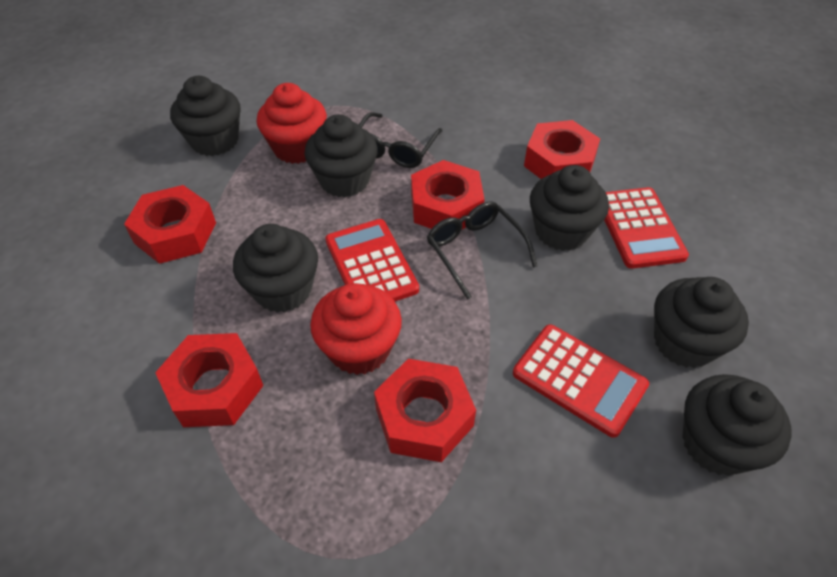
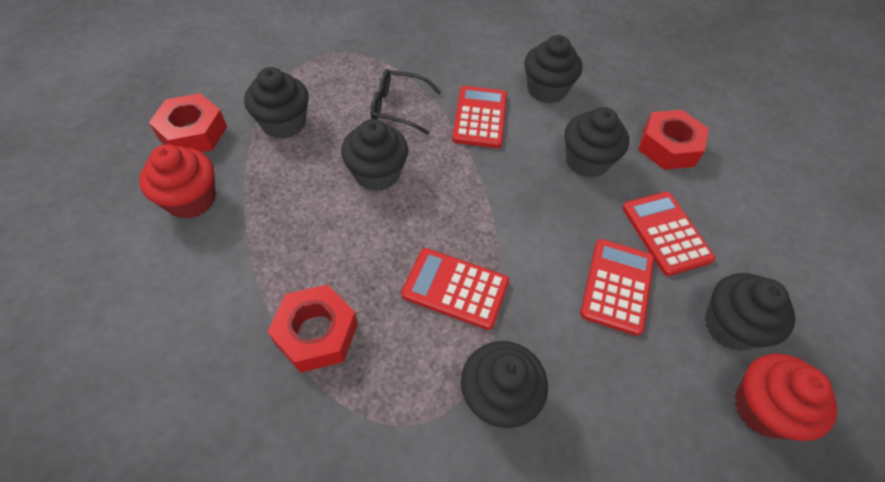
black glasses: [359,112,443,168] [427,202,537,300] = 2 -> [371,69,441,135] = 1
red calculator: [325,219,419,301] [513,325,649,438] [604,187,689,269] = 3 -> [401,248,509,330] [452,86,507,148] [580,239,654,336] [622,191,715,276] = 4
red nut: [124,185,216,264] [155,333,263,427] [374,359,476,462] [411,160,485,229] [524,120,600,179] = 5 -> [149,93,227,152] [268,285,358,373] [638,110,709,170] = 3

